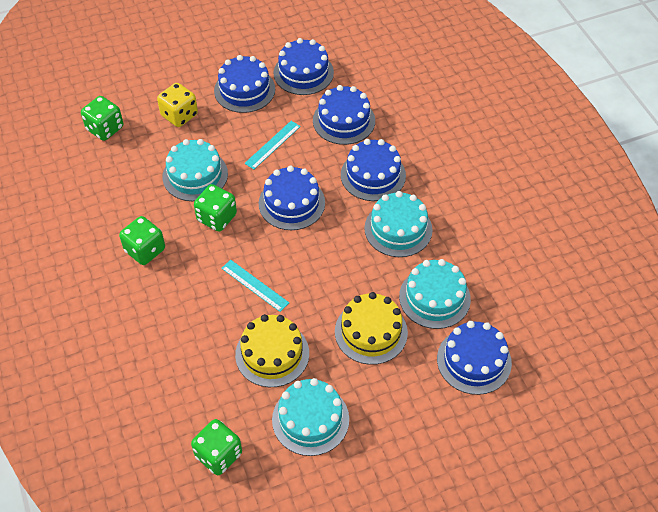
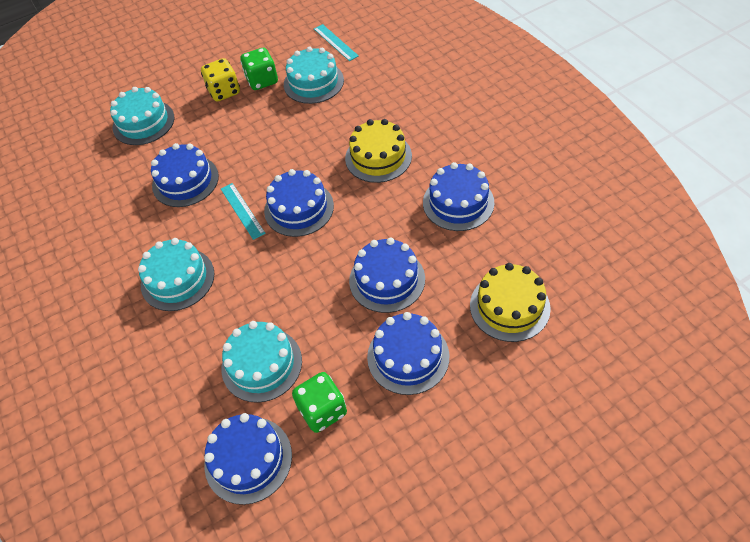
green dice: [81,96,123,141] [119,216,165,265] [191,419,242,475] [194,184,237,232] = 4 -> [240,48,278,90] [292,372,347,433] = 2

